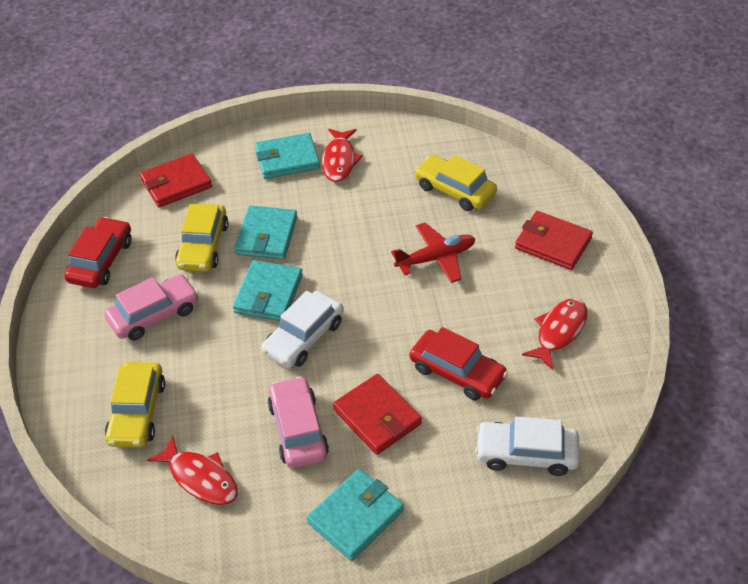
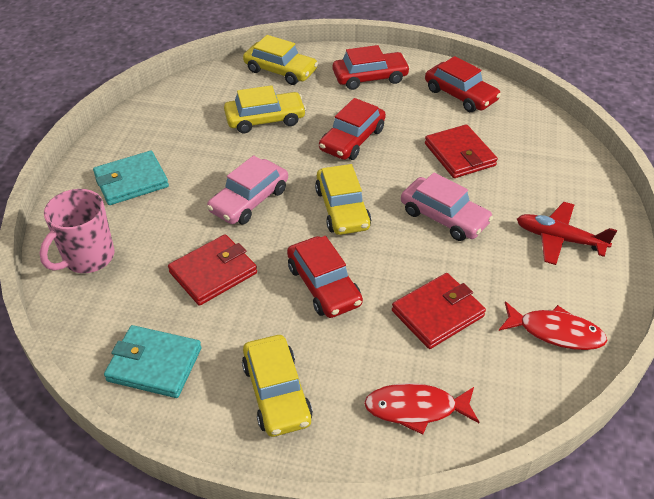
pink mug: none = 0 -> [40,189,114,273] = 1
red car: [64,217,131,288] [410,327,508,400] = 2 -> [287,236,363,318] [319,98,386,160] [333,45,410,90] [425,56,501,112] = 4
red fish: [147,435,238,505] [322,129,363,182] [522,298,587,370] = 3 -> [364,383,479,435] [499,301,607,350] = 2
turquoise wallet: [233,260,303,321] [234,205,297,260] [255,133,320,179] [306,469,404,561] = 4 -> [93,151,169,205] [104,325,202,398] = 2
white car: [261,291,344,368] [475,416,580,476] = 2 -> none = 0
yellow car: [105,362,165,447] [175,204,228,272] [414,155,497,211] = 3 -> [224,85,306,133] [242,335,313,437] [243,35,318,85] [315,164,371,235] = 4

